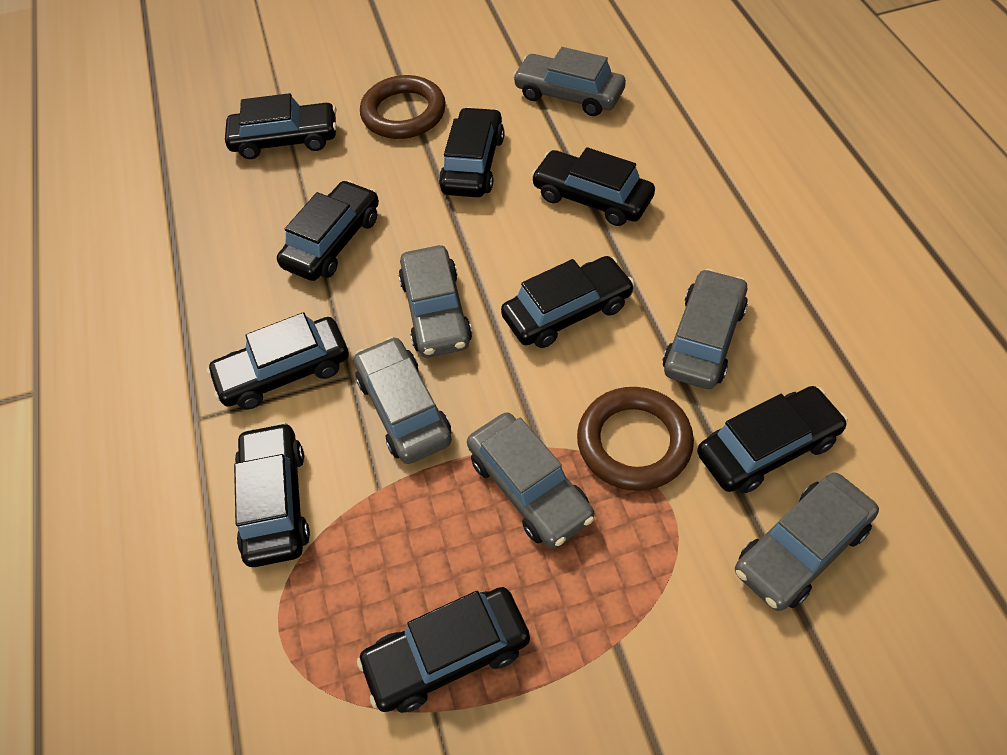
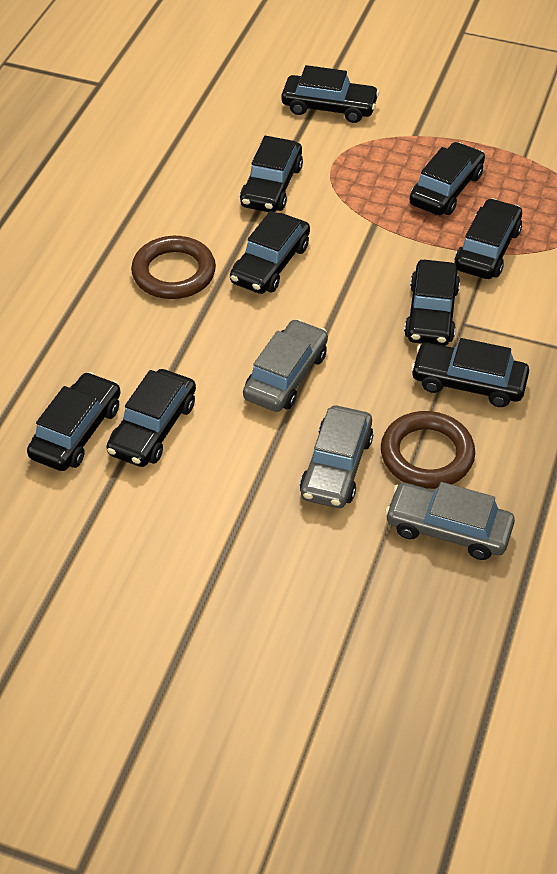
grey car: [354,337,452,464] [398,245,472,358] [467,412,595,548] [513,47,626,116] [662,269,748,389] [735,472,879,611] = 6 -> [243,319,328,412] [300,406,373,508] [385,482,515,560] = 3

